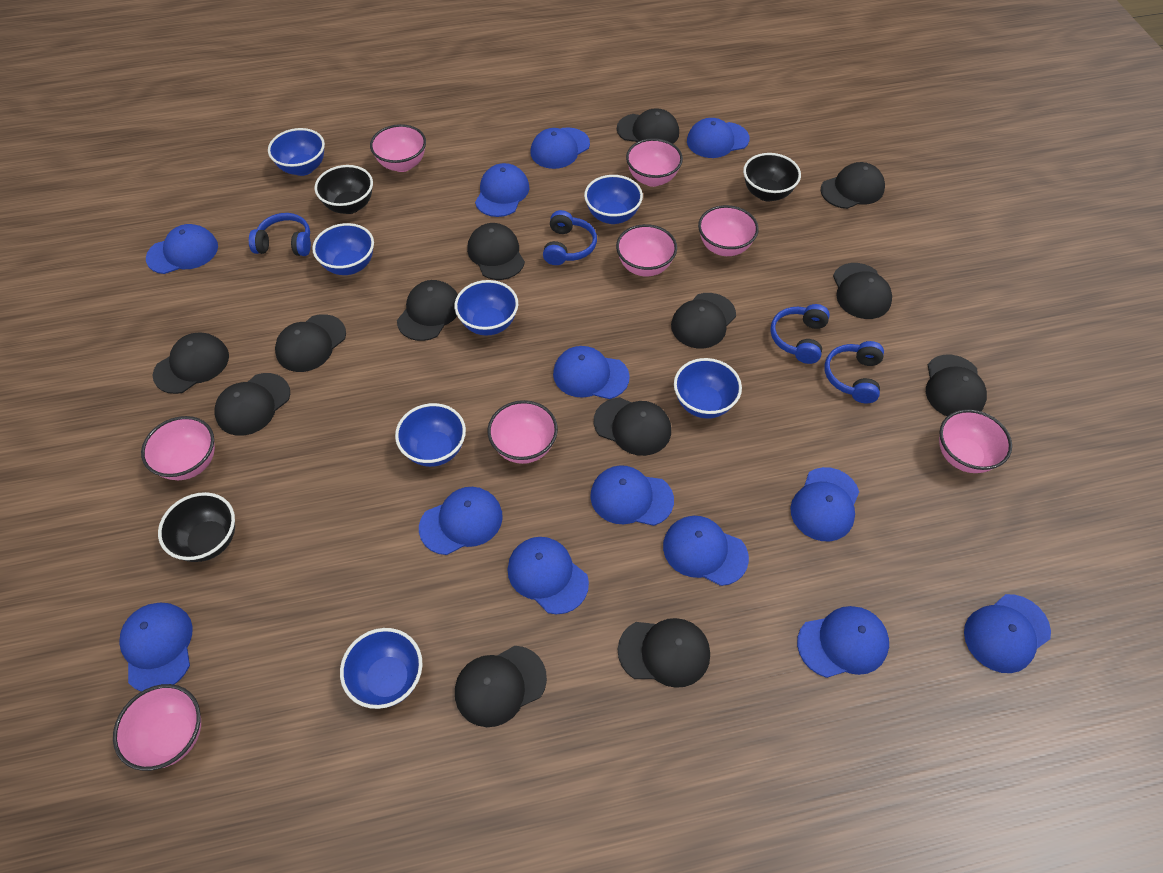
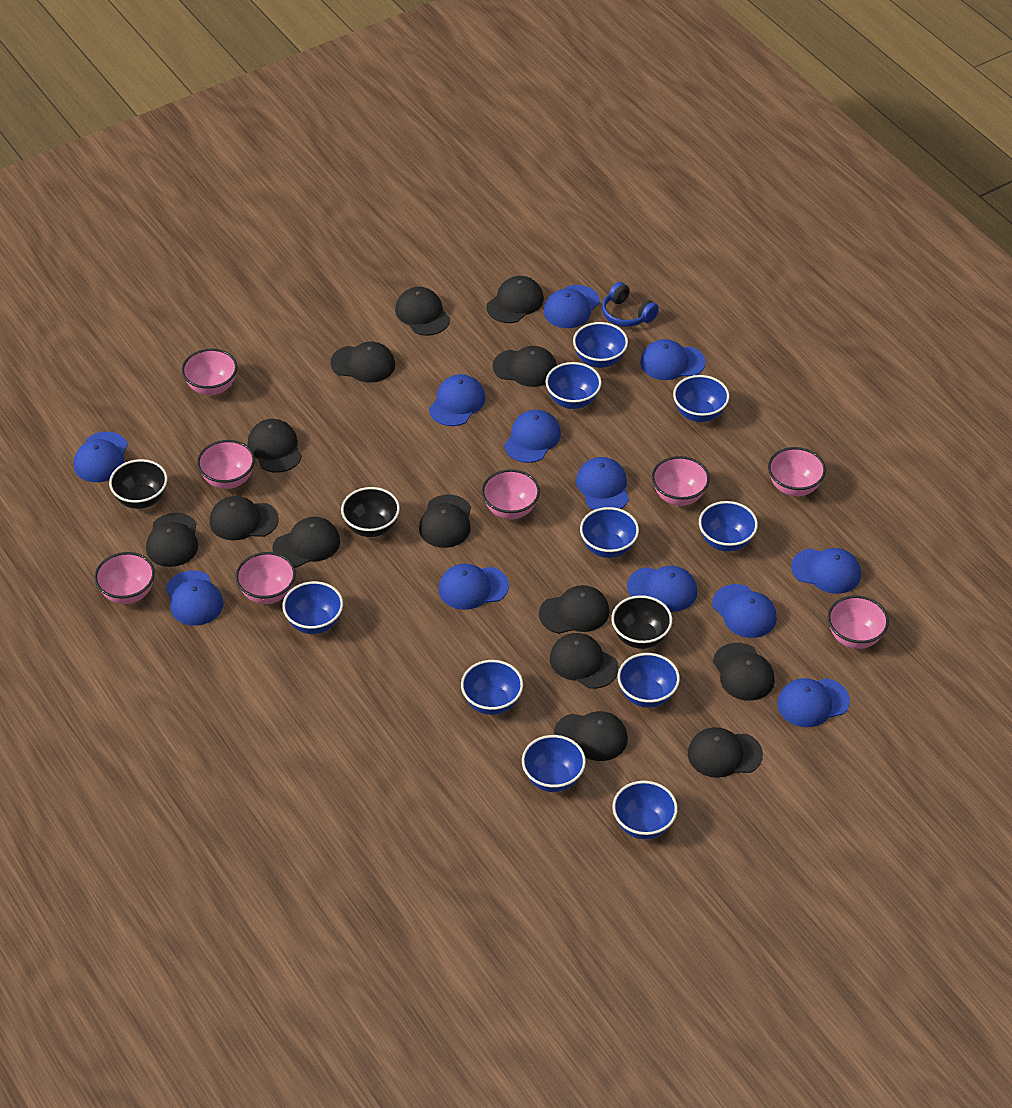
black cap: [153,333,229,394] [214,373,290,436] [275,314,346,372] [397,280,458,341] [455,646,547,727] [467,223,525,280] [594,397,671,456] [617,108,679,144] [618,618,710,688] [671,293,736,348] [820,162,885,209] [833,263,892,319] [926,355,987,416] = 13 -> [146,513,198,567] [210,496,279,540] [248,419,302,473] [272,517,340,568] [330,341,395,383] [395,287,450,336] [419,495,471,548] [486,276,544,323] [493,346,557,387] [539,585,609,634] [550,633,619,689] [554,711,628,761] [688,727,763,778] [713,643,775,701] = 14
blue bowl: [268,128,325,176] [312,223,374,275] [340,628,422,709] [395,403,466,467] [454,280,518,335] [584,175,643,224] [674,358,742,419] = 7 -> [282,581,343,634] [461,660,523,715] [522,735,586,792] [546,362,602,409] [573,322,628,368] [580,507,639,558] [612,781,678,839] [617,653,680,708] [673,375,729,422] [699,501,758,552] = 10
blue cap: [119,603,193,692] [146,224,218,274] [419,487,503,555] [475,163,529,217] [508,537,589,615] [530,127,590,169] [553,346,630,399] [590,465,674,526] [663,516,749,586] [687,118,749,158] [790,467,859,542] [797,606,889,678] [964,594,1051,673] = 13 -> [74,432,128,482] [166,570,223,626] [429,374,486,426] [439,564,509,610] [504,410,561,463] [543,285,600,328] [576,457,629,510] [627,566,697,612] [640,339,706,380] [712,584,777,638] [777,678,850,727] [791,548,861,594] = 12
blue headphones: [249,213,311,256] [543,210,597,265] [770,304,830,364] [824,341,884,403] = 4 -> [602,282,659,327] = 1

